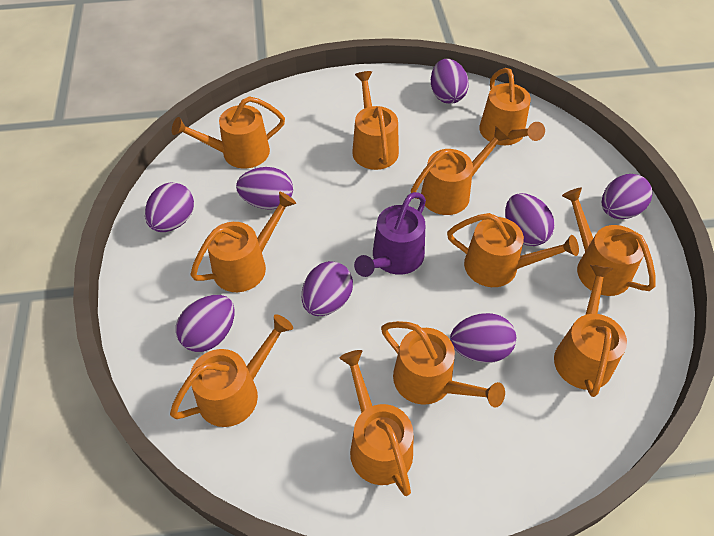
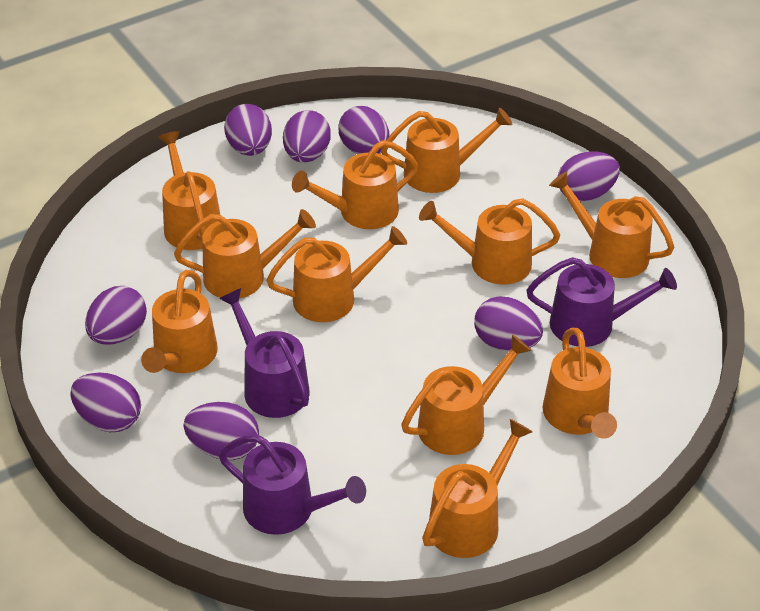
purple watering can: [354,192,426,277] = 1 -> [219,288,309,418] [219,434,366,535] [526,257,677,347] = 3

